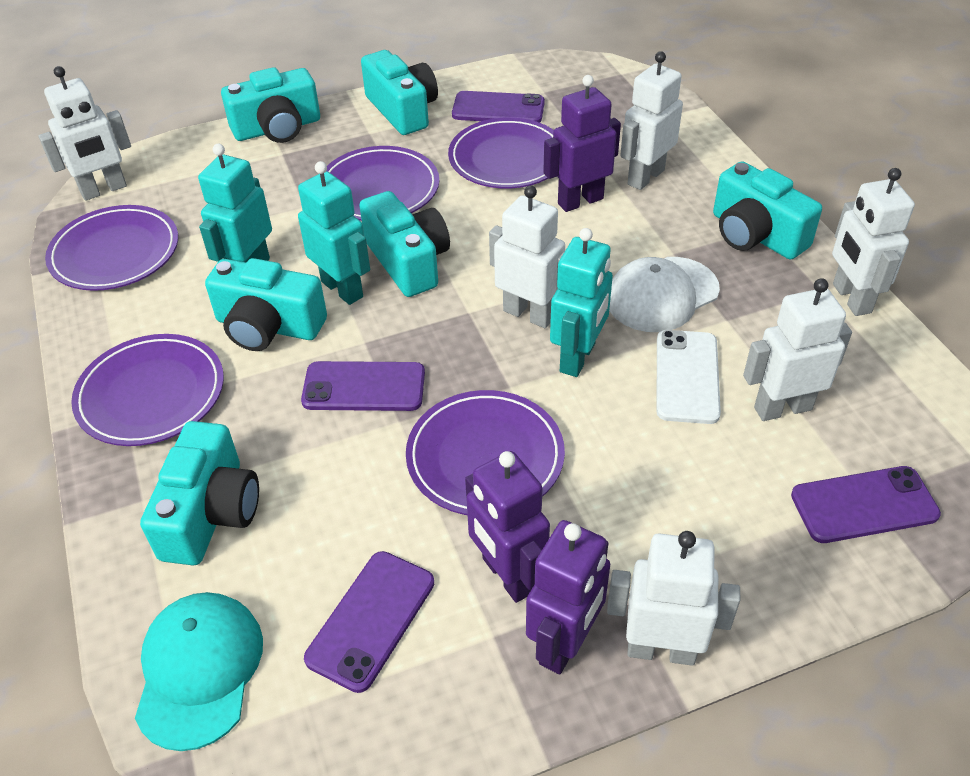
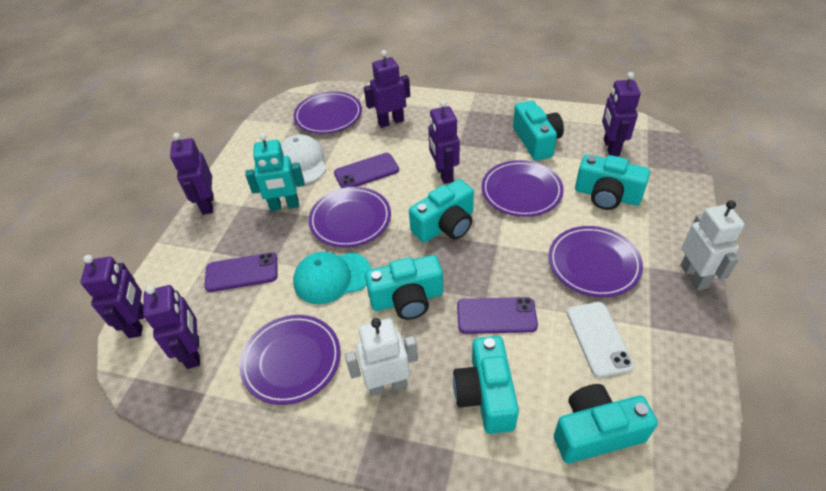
purple phone: [301,361,425,411] [304,551,434,693] [452,91,545,123] [791,466,941,543] = 4 -> [204,252,278,292] [334,153,399,188] [457,297,538,334] = 3
purple robot: [465,451,550,603] [526,520,610,675] [543,75,621,212] = 3 -> [80,255,144,338] [143,285,200,369] [170,133,214,215] [364,50,410,128] [428,100,460,184] [602,72,641,156] = 6
turquoise robot: [198,143,272,263] [298,161,370,305] [550,228,613,377] = 3 -> [245,133,305,211] = 1
white robot: [39,66,131,201] [489,185,565,328] [607,531,740,666] [620,51,683,190] [743,278,852,421] [832,168,915,316] = 6 -> [345,318,418,396] [680,200,745,290] = 2

